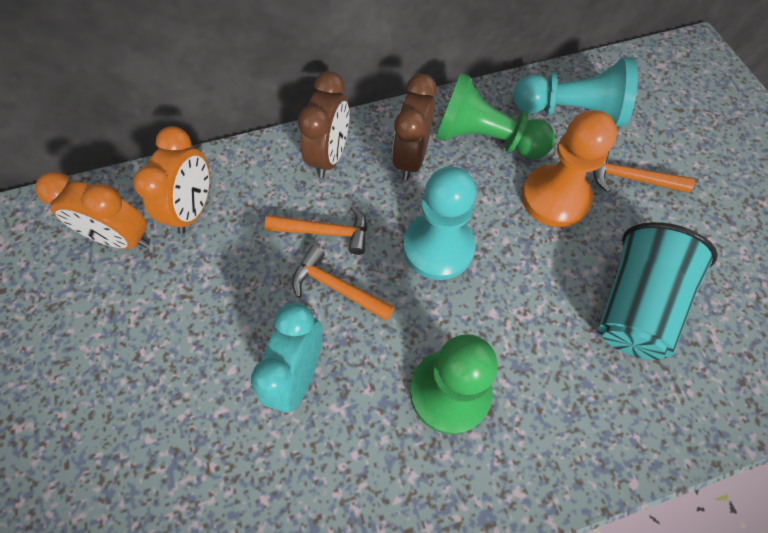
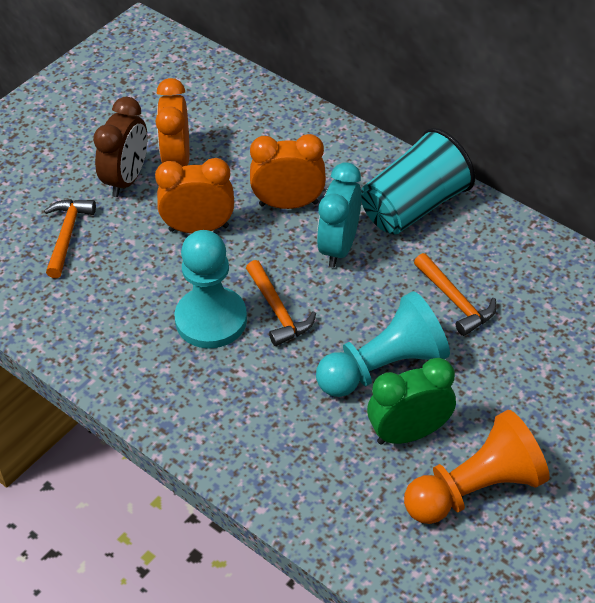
brown clock: [298,71,349,178] [392,74,437,180] = 2 -> [93,97,147,197] = 1
green clock: none = 0 -> [367,358,456,445] = 1
green pawn: [410,334,498,434] [435,73,555,159] = 2 -> none = 0
orange clock: [35,172,150,249] [133,126,210,234] = 2 -> [155,78,189,167] [155,158,234,234] [250,134,326,209] = 3

